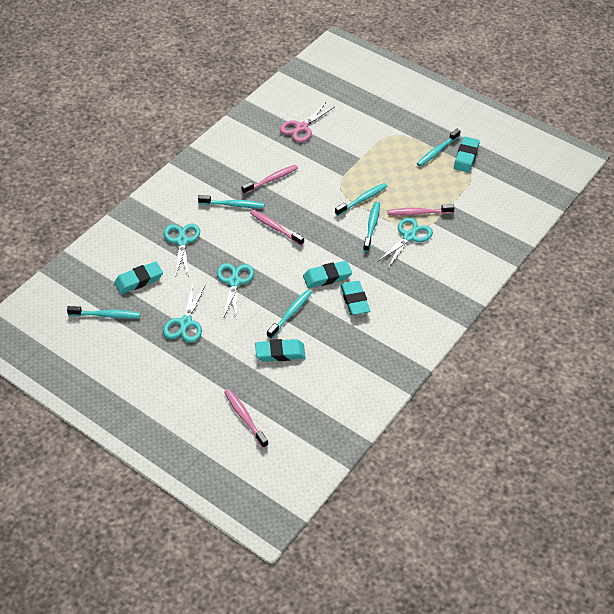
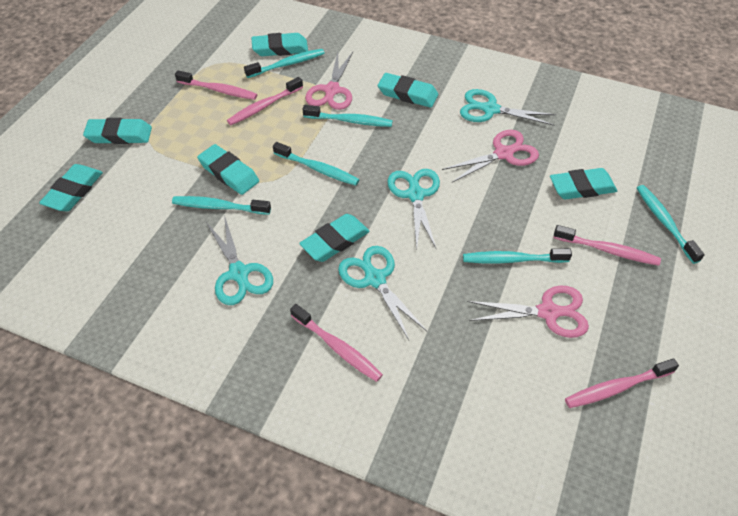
pink scissors: [280,103,334,142] = 1 -> [305,52,353,110] [442,130,539,183] [467,285,589,338] = 3
pink toothbrush: [224,389,268,448] [241,165,298,194] [250,210,304,246] [388,204,454,215] = 4 -> [175,70,257,100] [227,77,303,125] [290,304,383,382] [553,225,661,266] [565,358,679,408] = 5
turquoise eraser: [114,261,163,294] [255,339,306,362] [303,261,352,288] [340,281,370,315] [454,137,480,173] = 5 -> [39,164,103,211] [83,118,152,144] [197,144,259,195] [251,33,308,56] [299,214,370,262] [378,73,438,108] [550,168,617,200] = 7

